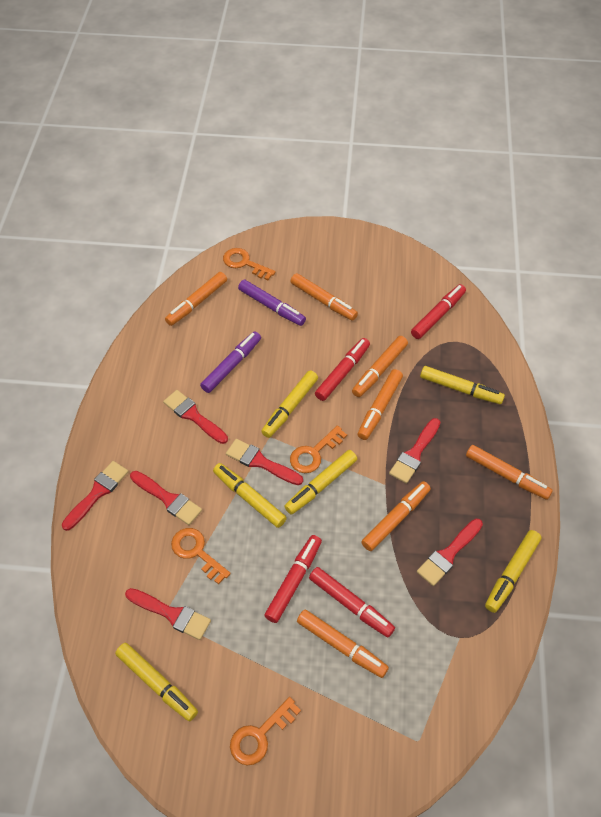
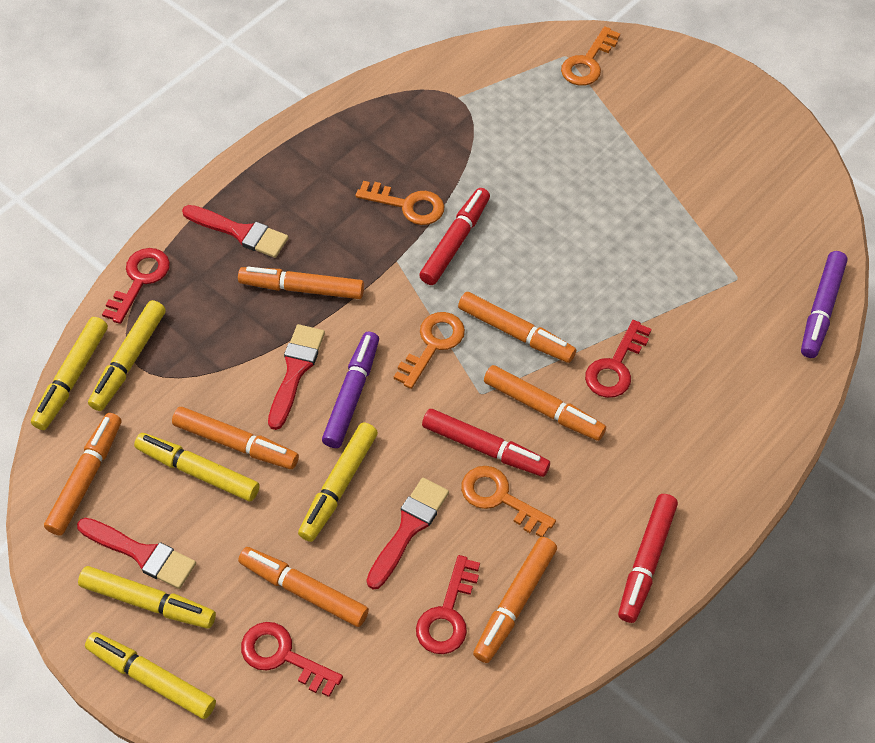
red brush: [62,461,129,531] [125,588,211,640] [130,471,202,525] [163,390,228,444] [226,439,303,485] [389,418,440,484] [417,519,483,586] = 7 -> [77,518,196,589] [182,205,289,258] [268,324,325,430] [366,478,449,590] = 4
red key: none = 0 -> [102,248,170,324] [241,622,343,697] [416,555,480,654] [585,320,651,398] = 4
red marker: [264,535,322,623] [309,567,395,637] [315,338,370,401] [411,284,466,339] = 4 -> [419,188,490,285] [422,409,550,477] [618,494,678,623] = 3

